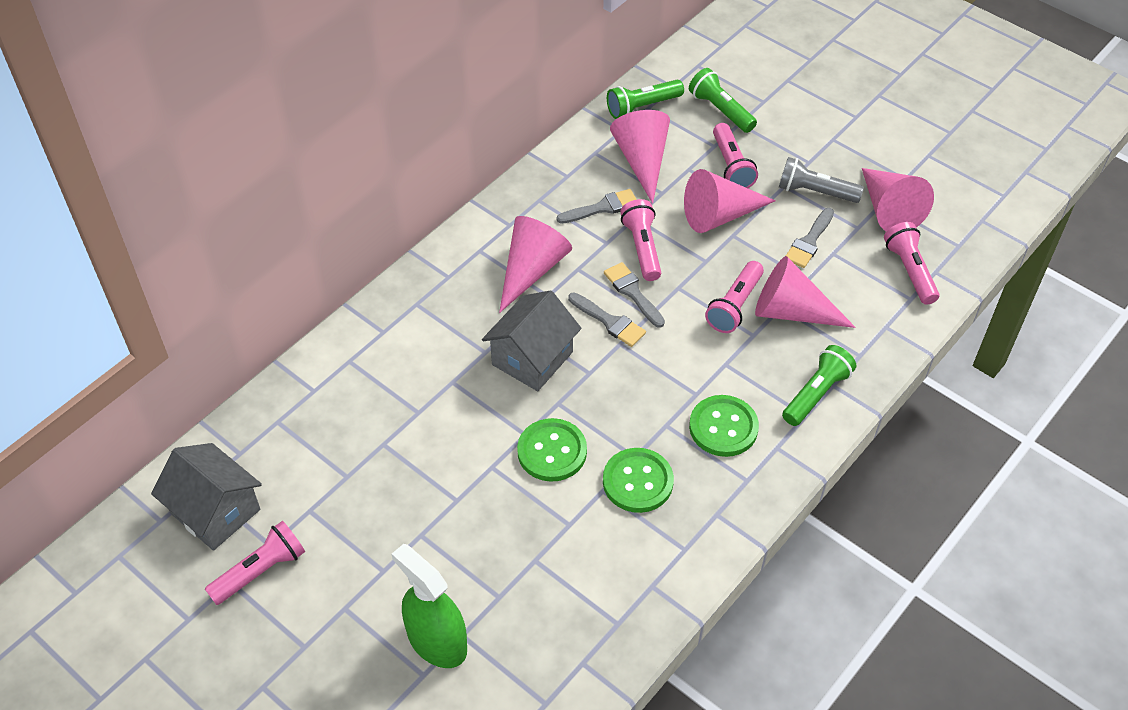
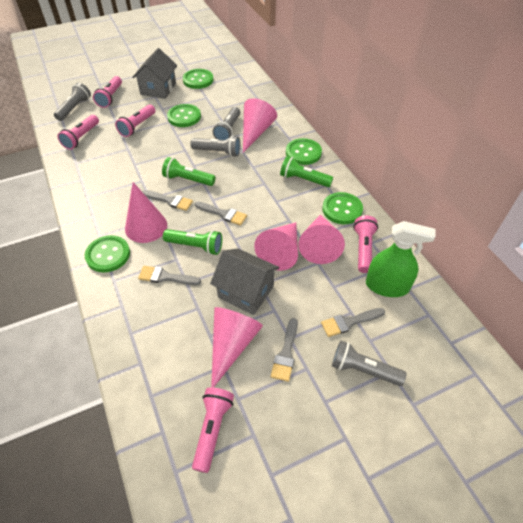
green button: [517,418,587,482] [603,448,674,513] [689,395,759,457] = 3 -> [84,235,130,273] [167,104,201,127] [183,69,213,89] [286,138,322,165] [322,192,363,224] = 5
grey brush: [556,189,637,224] [568,292,646,347] [604,262,665,328] [786,208,834,268] = 4 -> [138,266,201,285] [142,190,193,211] [195,202,247,226] [271,318,298,382] [321,308,385,337] = 5
grey flashlight: [779,157,864,203] = 1 -> [54,83,91,121] [190,136,240,157] [213,107,240,140] [332,341,406,386] = 4

